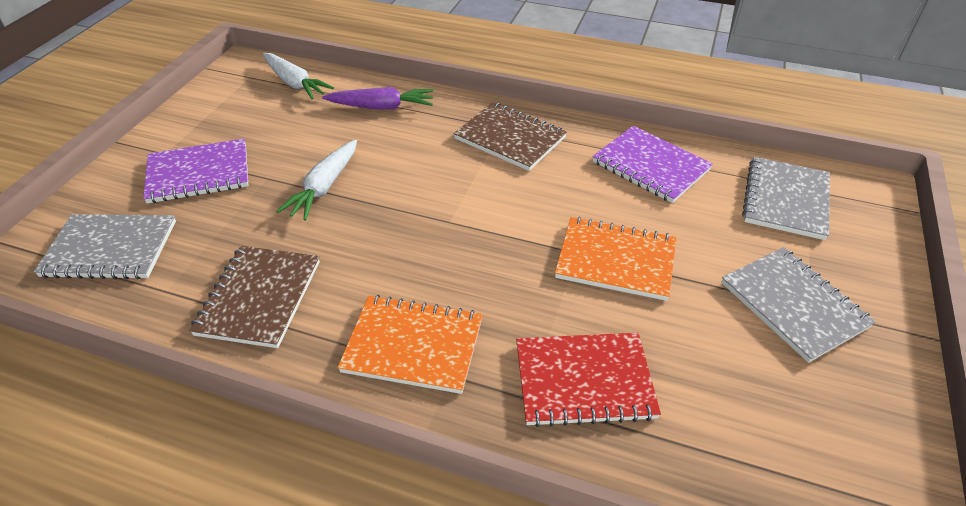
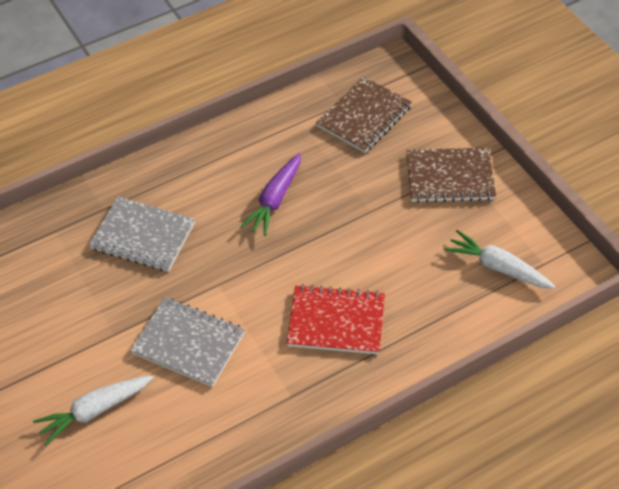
grey notebook: [34,214,176,279] [721,247,876,363] [742,157,830,240] = 3 -> [89,197,195,272] [130,297,245,387] = 2
orange notebook: [338,295,483,394] [555,217,677,301] = 2 -> none = 0
purple notebook: [143,138,248,204] [592,126,713,203] = 2 -> none = 0

